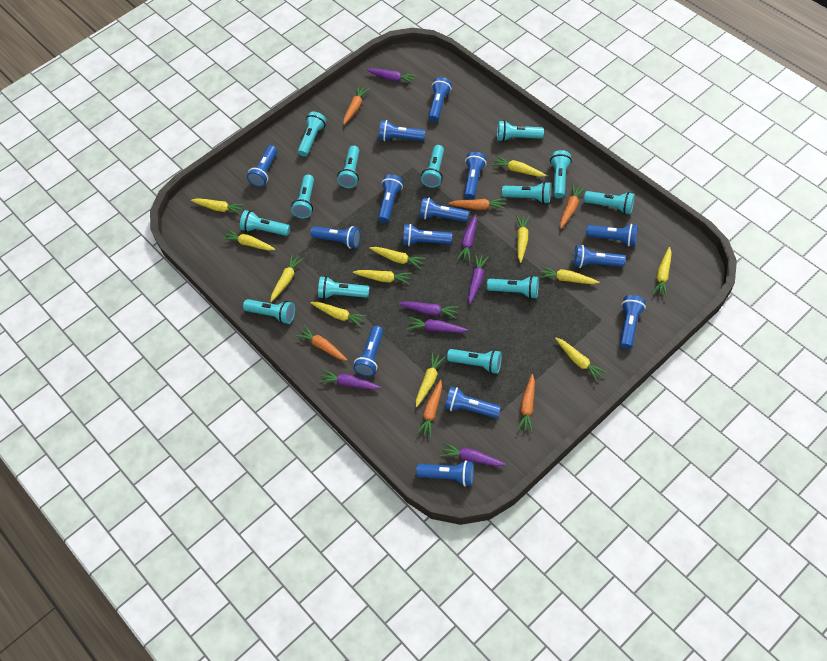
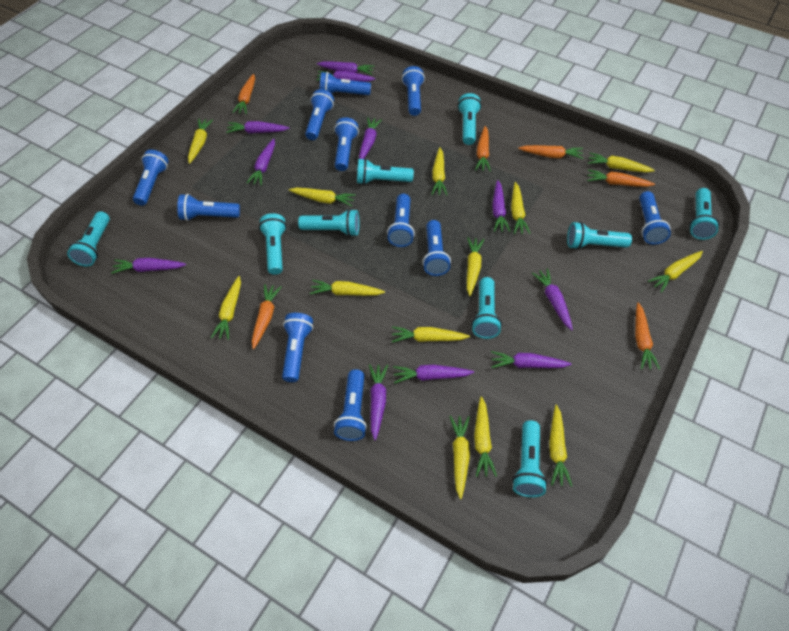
blue flashlight: [247,145,277,187] [311,226,361,248] [353,326,383,377] [378,174,403,223] [379,120,425,141] [403,224,452,246] [416,460,474,486] [419,197,469,222] [428,77,452,122] [445,387,501,418] [464,152,487,199] [573,245,626,268] [586,224,638,247] [620,295,646,349] = 14 -> [133,150,168,206] [177,194,240,221] [282,313,313,382] [305,89,334,140] [320,72,371,95] [334,117,359,171] [334,369,367,441] [387,194,415,247] [402,66,425,116] [423,220,451,276] [639,191,671,245] = 11
purple carrot: [319,370,381,390] [366,68,416,84] [399,301,459,319] [407,317,468,333] [440,442,506,466] [457,214,477,262] [468,254,489,304] = 7 -> [111,258,186,274] [226,121,290,133] [247,139,275,186] [316,71,375,82] [317,62,375,75] [359,118,382,159] [369,364,388,440] [393,365,474,384] [491,351,572,368] [492,180,511,232] [532,268,573,330] = 11
turquoise flashlight: [240,210,290,236] [243,299,295,324] [291,174,314,218] [298,112,326,157] [318,276,369,299] [337,145,359,188] [421,145,444,188] [447,349,502,374] [487,276,539,299] [497,120,544,142] [502,181,551,204] [550,150,572,198] [584,191,635,214] = 13 -> [67,211,110,267] [259,213,287,275] [298,209,360,236] [357,158,414,185] [457,93,482,145] [471,277,502,339] [512,420,548,497] [567,222,632,250] [689,188,719,240] = 9
yellow carrot: [191,198,245,215] [222,229,276,251] [270,254,304,302] [310,302,367,327] [353,270,412,284] [369,247,425,269] [416,352,446,407] [492,156,546,177] [516,215,530,263] [539,266,599,284] [555,338,607,382] [652,247,672,297] = 12 -> [188,119,213,164] [211,276,241,340] [289,188,356,207] [310,280,385,296] [392,326,470,342] [431,147,447,196] [449,416,470,499] [467,237,484,296] [474,396,497,477] [511,182,531,234] [549,405,572,487] [588,153,655,173] [648,251,703,293] = 13

